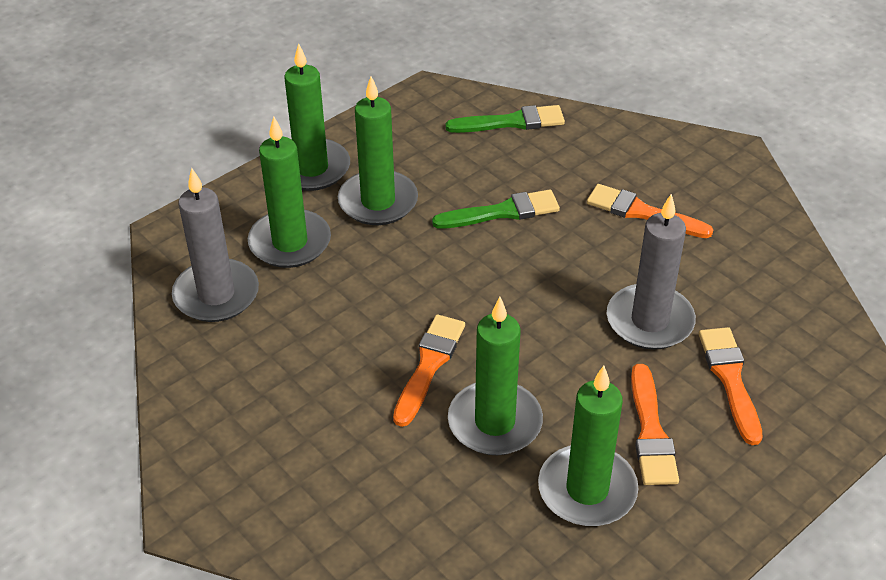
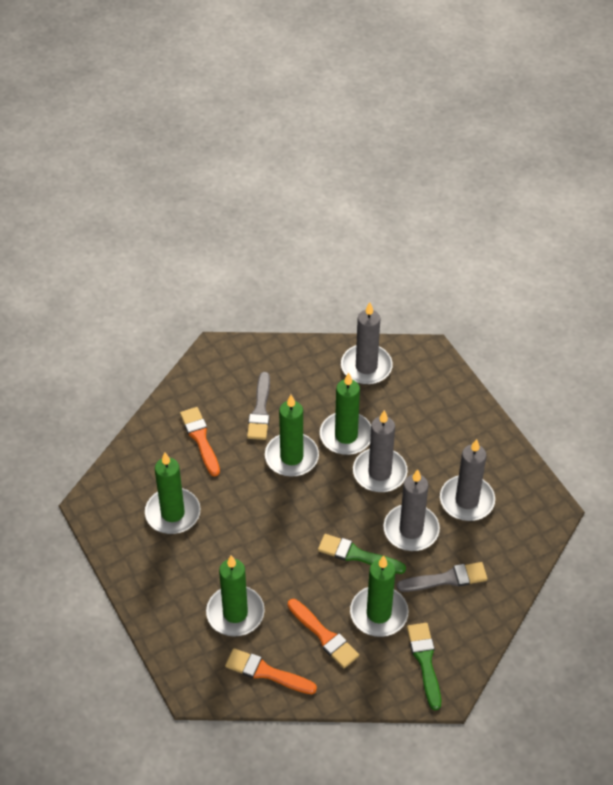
grey brush: none = 0 -> [247,372,270,440] [397,562,488,592] = 2
grey candle: [172,168,259,322] [607,194,696,350] = 2 -> [341,302,393,385] [353,410,408,492] [383,469,440,551] [440,439,495,521] = 4
orange brush: [393,314,465,427] [587,184,713,238] [631,364,679,485] [699,327,763,445] = 4 -> [180,407,220,476] [225,648,317,694] [288,599,359,668] = 3

